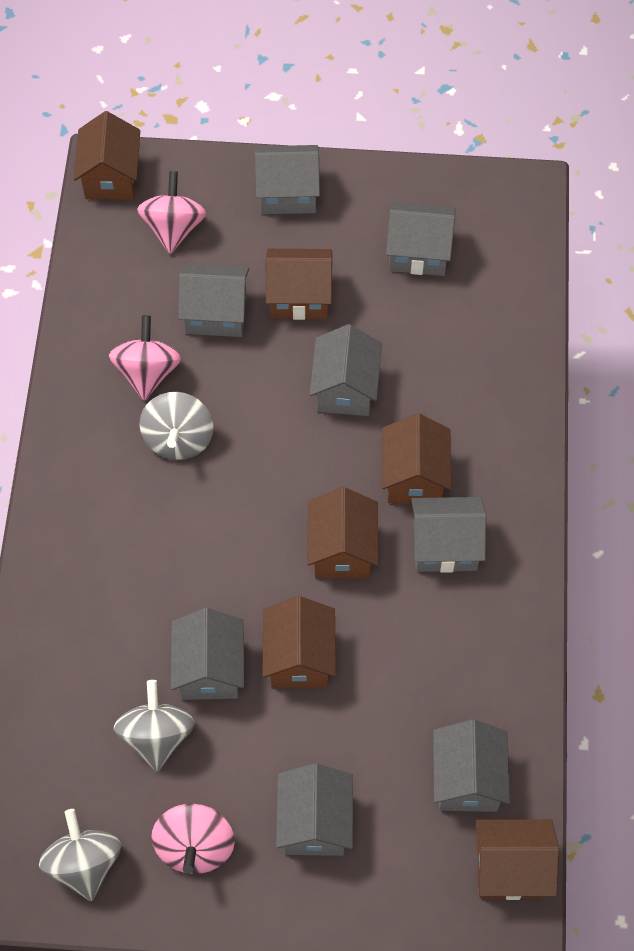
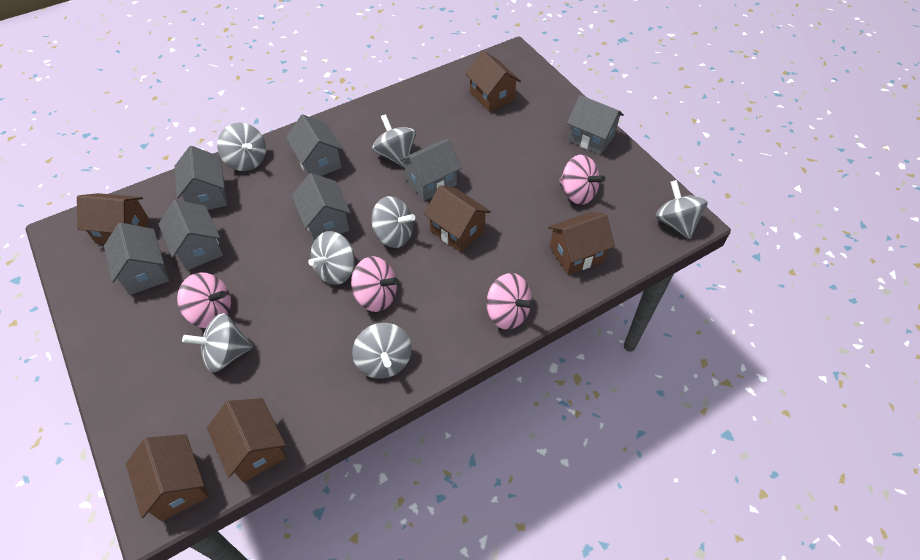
grey house: [171,608,244,700] [178,264,249,337] [255,145,320,214] [276,763,353,856] [309,324,382,416] [386,202,455,276] [411,497,486,573] [433,719,510,812] = 8 -> [104,222,169,295] [158,200,223,270] [175,146,227,210] [286,114,343,176] [292,173,351,241] [400,139,461,201] [567,95,624,155] = 7
grey spinning top: [39,809,121,901] [114,680,195,772] [139,392,214,460] = 3 -> [182,313,253,372] [217,123,266,171] [308,231,355,285] [352,323,412,379] [371,196,415,248] [372,114,416,168] [655,180,708,239] = 7
pink spinning top: [109,315,182,401] [137,171,206,254] [151,804,235,874] = 3 -> [177,272,231,328] [351,256,398,312] [486,273,534,330] [559,155,605,205] = 4

